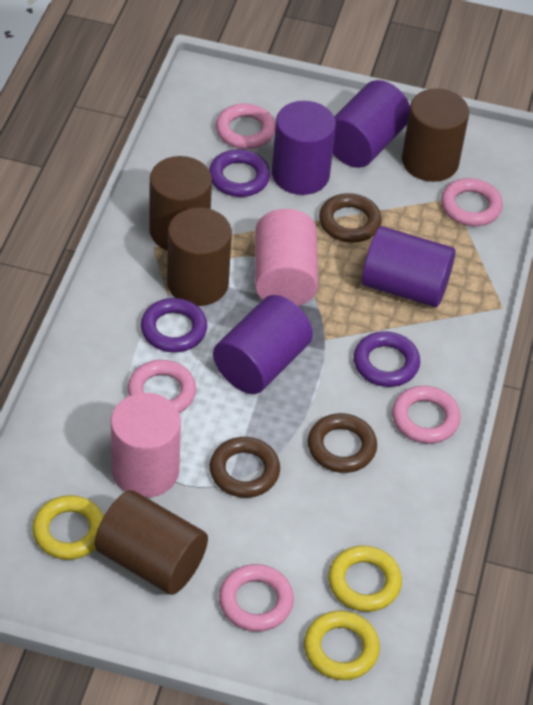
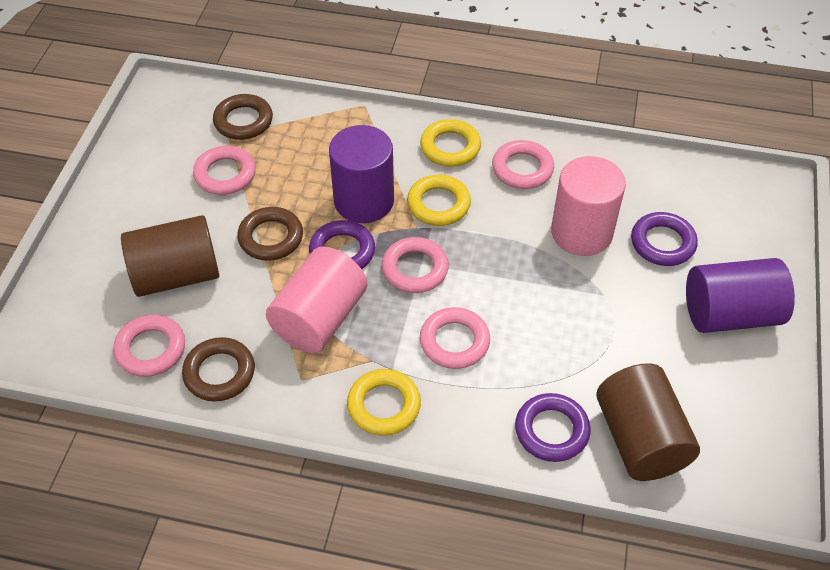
brown cylinder: [95,490,208,595] [149,156,212,251] [167,207,232,306] [402,89,469,182] = 4 -> [121,215,219,297] [596,363,700,481] = 2
purple cylinder: [213,295,313,394] [272,101,336,195] [333,80,410,168] [362,226,456,307] = 4 -> [329,125,394,223] [686,258,795,333] = 2

